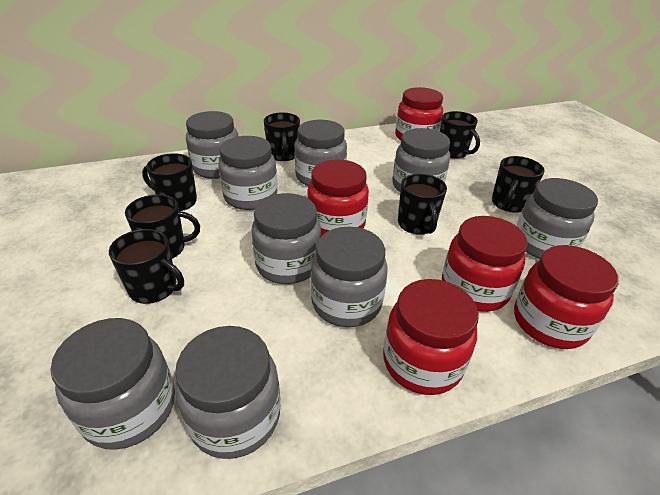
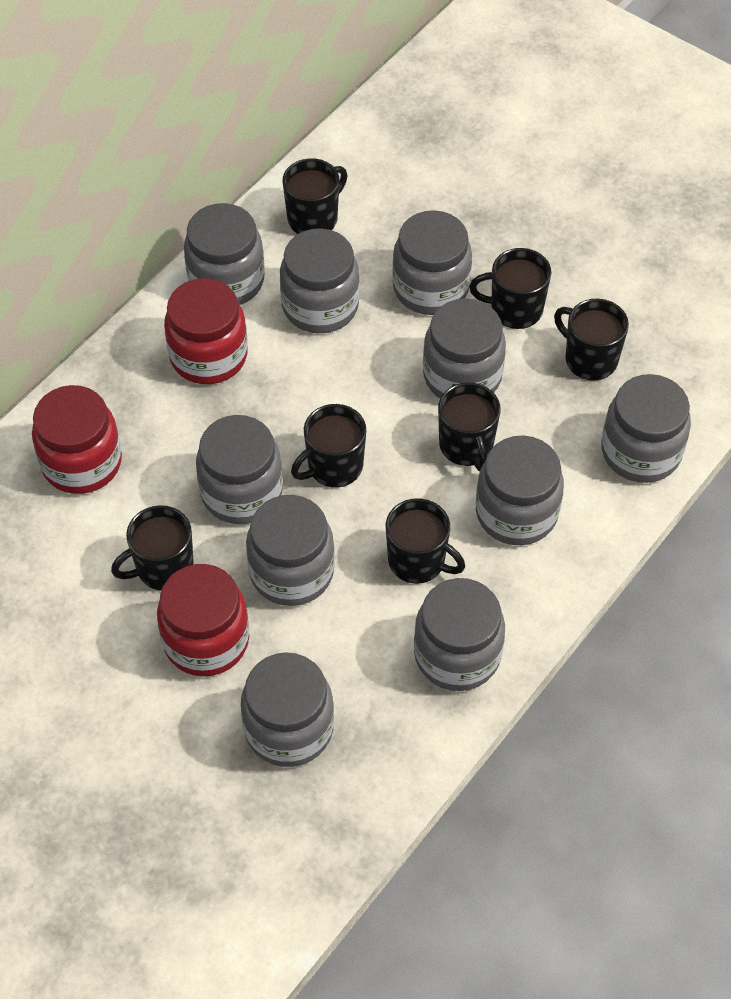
grey jar: [50,318,175,450] [175,326,280,459] [186,111,238,179] [218,136,277,210] [251,193,321,284] [294,120,347,186] [311,227,388,327] [393,128,450,192] [517,178,598,259] = 9 -> [184,203,265,305] [196,415,283,524] [241,652,334,767] [246,495,335,606] [280,228,360,333] [392,210,472,315] [414,578,505,691] [423,298,506,398] [476,436,564,545] [602,374,691,483] = 10
red jar: [307,159,369,236] [383,279,479,395] [395,87,443,141] [442,216,528,312] [514,245,619,349] = 5 -> [32,385,122,494] [157,564,249,677] [164,278,248,384] = 3

